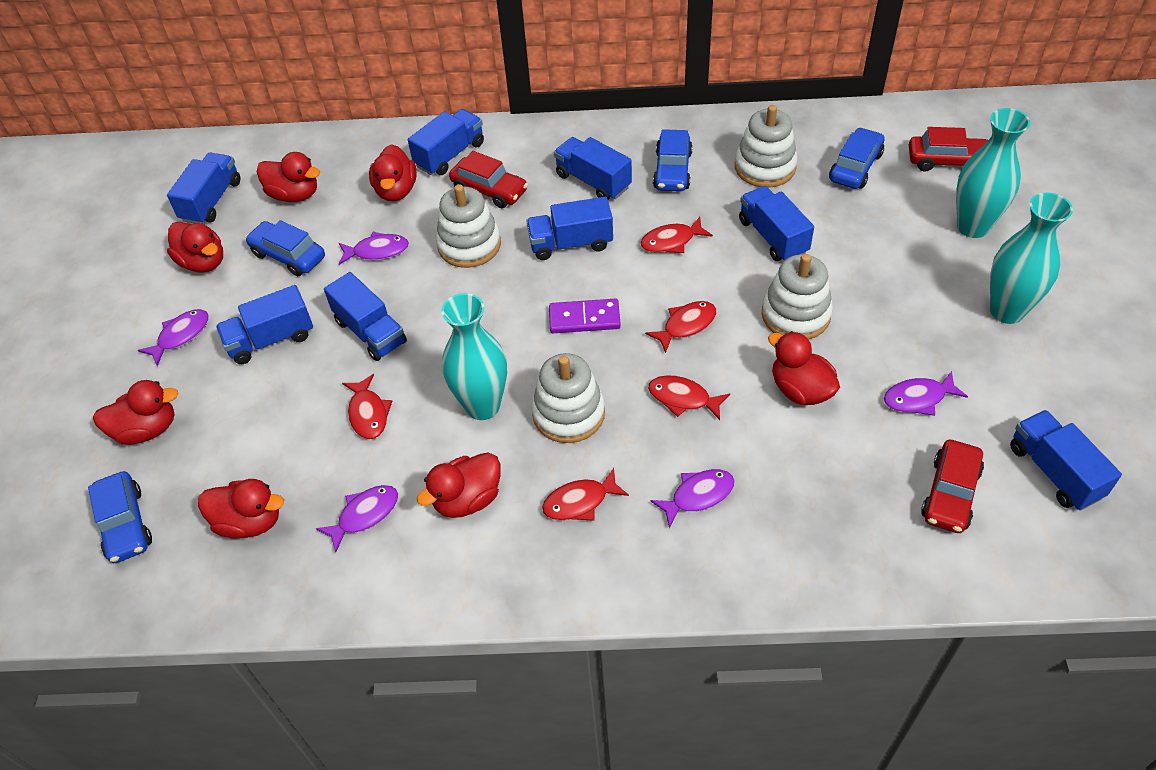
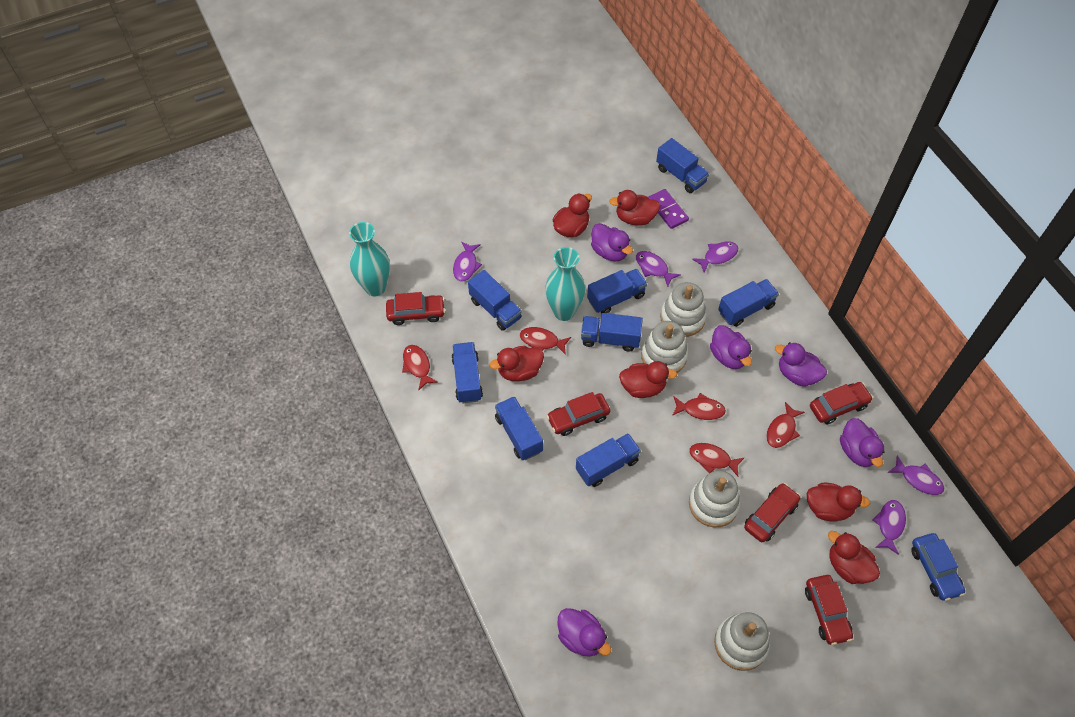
blue car: [88,471,152,563] [245,220,325,276] [653,129,693,191] [829,127,885,189] = 4 -> [911,533,965,601] = 1
purple duck: none = 0 -> [557,608,611,657] [591,223,633,261] [710,325,752,369] [775,342,827,387] [840,418,885,467] = 5
red car: [449,151,528,208] [909,127,988,172] [921,440,984,533] = 3 -> [386,292,445,325] [546,392,610,436] [744,483,801,542] [805,575,853,645] [810,382,873,424] = 5
red duck: [93,380,178,444] [167,221,223,273] [198,479,284,539] [257,152,320,202] [369,144,417,201] [417,452,500,518] [768,331,840,405] = 7 -> [490,346,544,381] [553,193,592,237] [609,190,661,226] [619,361,677,398] [807,483,870,522] [828,531,880,584] = 6
turquoise vase: [441,293,507,420] [956,108,1030,238] [990,192,1073,324] = 3 -> [349,222,390,296] [545,247,585,321] = 2

